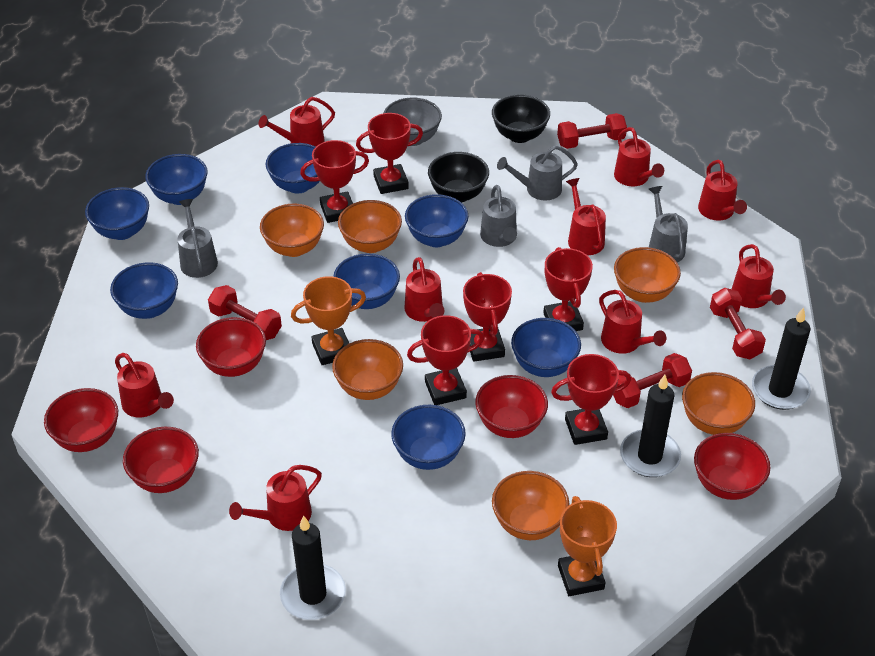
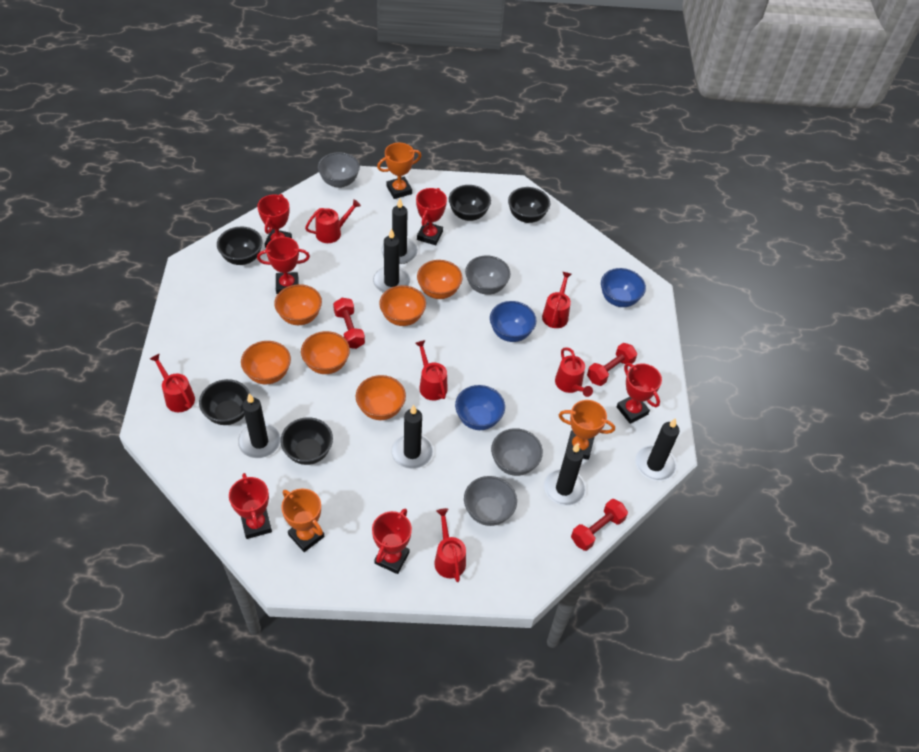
black bowl: [428,152,489,203] [492,94,550,143] = 2 -> [199,379,250,425] [217,226,262,265] [280,417,333,465] [449,185,491,221] [508,187,550,223] = 5
black candle: [280,515,346,620] [620,375,681,477] [752,307,811,410] = 3 -> [238,394,281,458] [373,228,410,293] [381,199,418,264] [391,405,433,469] [544,443,586,506] [635,418,679,481] = 6
blue bowl: [85,187,149,240] [110,262,178,319] [145,154,208,205] [266,143,320,194] [333,253,400,309] [391,405,466,470] [405,194,469,247] [511,318,581,377] = 8 -> [455,385,505,430] [490,301,536,342] [601,268,646,307] = 3
grey bowl: [384,97,442,146] = 1 -> [318,152,360,188] [464,476,517,526] [465,255,511,295] [491,428,543,476] = 4
grey watering can: [178,199,218,278] [480,185,517,247] [497,145,578,201] [649,186,688,262] = 4 -> none = 0
orange trophy: [291,276,366,365] [558,496,617,596] = 2 -> [281,489,325,552] [377,143,421,199] [558,400,615,460] = 3
red bowl: [44,388,118,452] [123,427,199,493] [196,317,266,377] [475,375,548,438] [694,433,771,500] = 5 -> none = 0
red dumbbell: [208,285,282,340] [557,113,627,149] [613,353,692,408] [710,288,766,359] = 4 -> [333,298,365,349] [571,499,628,551] [587,343,637,386] = 3
red watering can: [115,353,174,418] [229,465,322,531] [258,97,335,147] [404,257,444,322] [566,178,606,255] [599,290,666,354] [614,127,664,186] [698,160,747,221] [732,244,786,308] = 9 -> [150,354,195,412] [305,199,361,243] [415,340,448,400] [434,508,466,582] [542,272,572,328] [555,348,593,397] = 6

